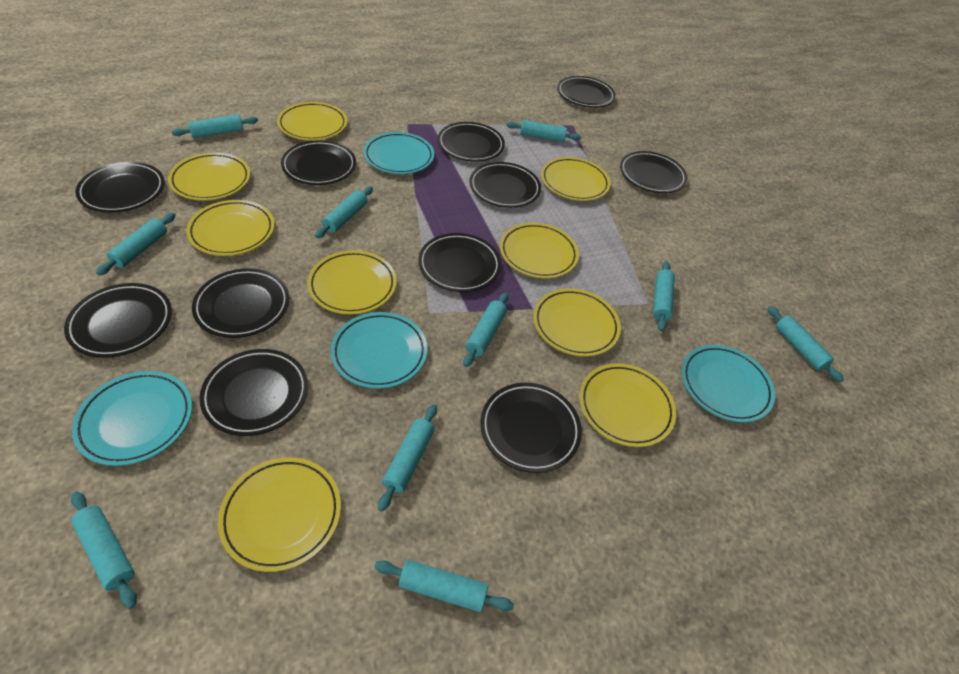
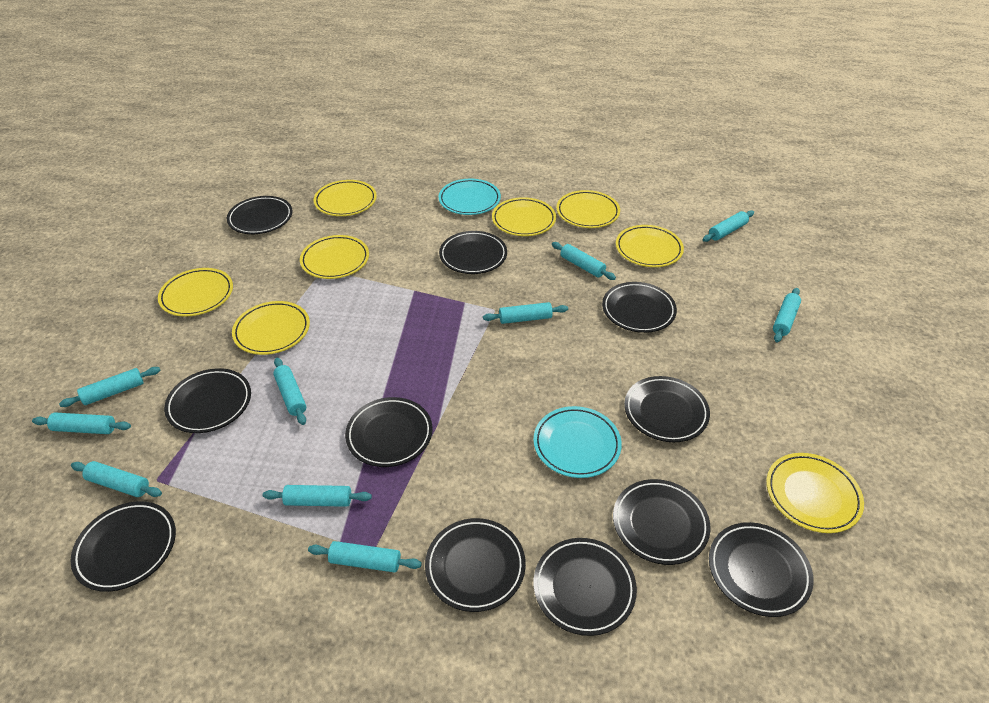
turquoise plate: [72,371,192,466] [331,312,427,389] [363,132,434,174] [682,345,775,423] = 4 -> [439,179,501,215] [533,406,622,478] = 2
yellow plate: [168,152,250,201] [186,200,275,256] [218,457,341,572] [277,102,347,141] [307,250,397,315] [500,223,579,279] [533,288,621,357] [541,157,611,201] [579,363,676,447] = 9 -> [158,268,233,317] [232,301,310,355] [300,235,369,279] [314,180,377,216] [492,197,556,236] [556,190,620,228] [616,225,684,267] [766,453,864,533] = 8

